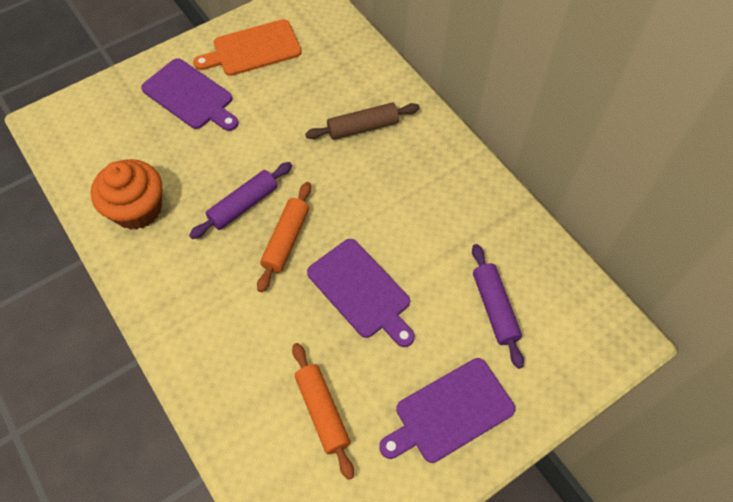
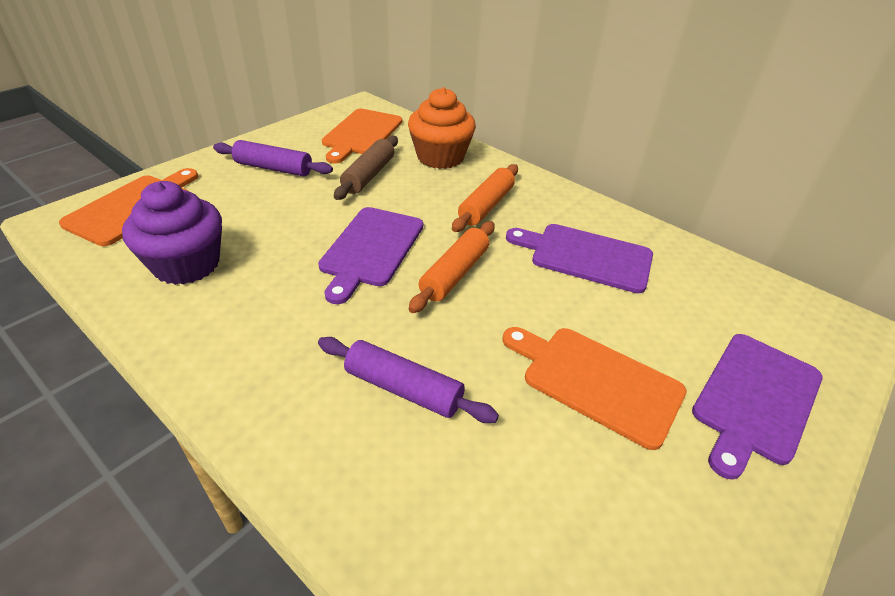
orange cutting board: [193,19,302,76] = 1 -> [59,168,198,246] [322,109,402,163] [502,327,687,450] = 3
purple cupcake: none = 0 -> [122,181,222,285] = 1

